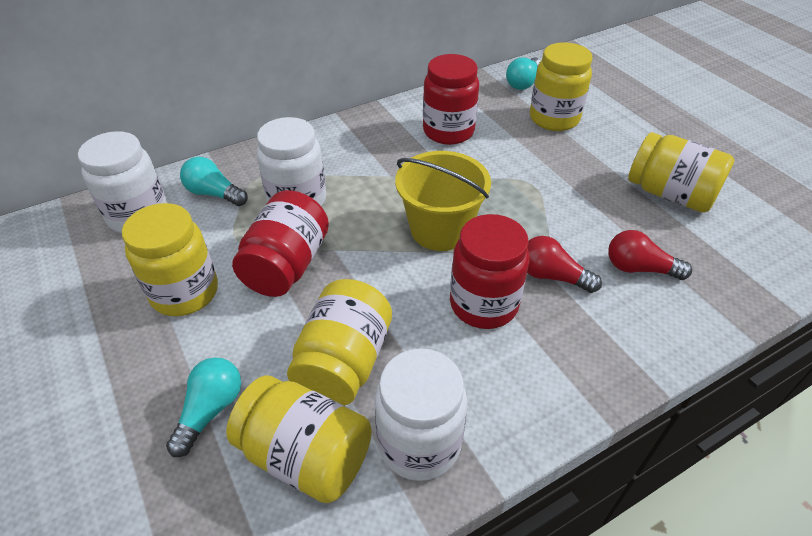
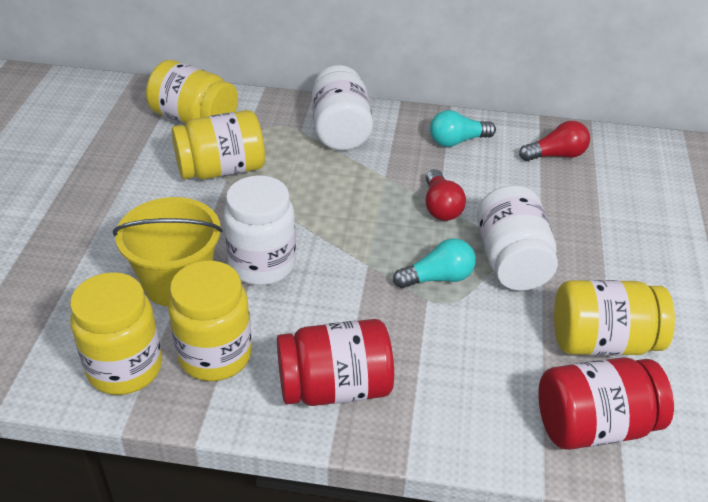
red jar: [232,190,329,297] [423,54,479,145] [450,214,530,329] = 3 -> [277,319,394,406] [538,357,674,450] = 2
turquoise light bulb: [166,357,241,457] [180,157,248,206] [506,57,540,90] = 3 -> [393,239,476,288] [430,110,496,147] = 2

